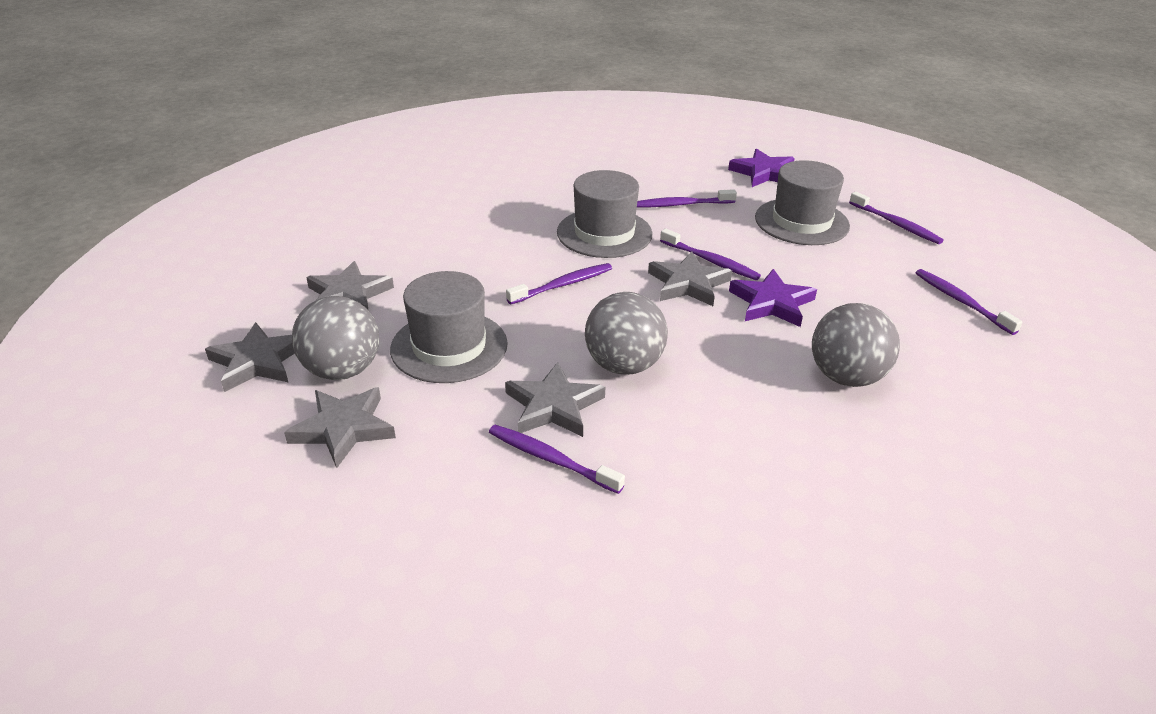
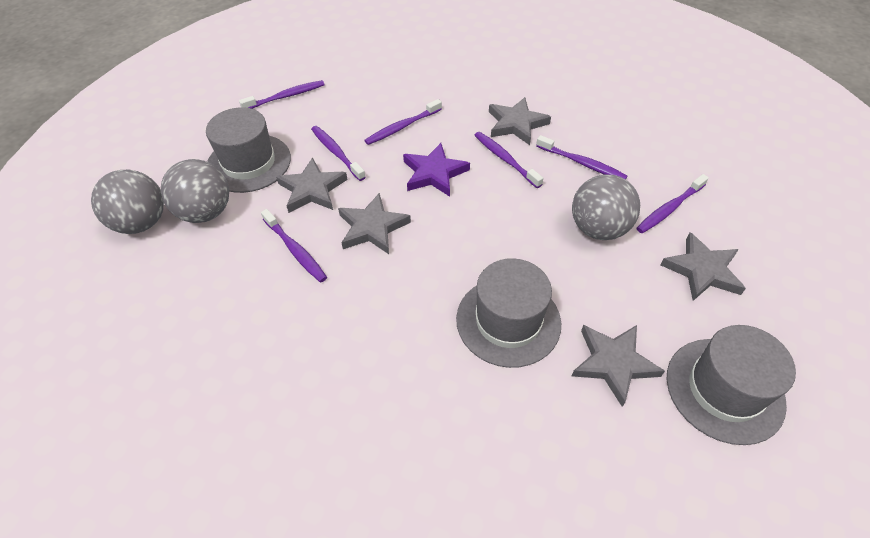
purple star: [728,149,795,187] [729,269,817,327] = 2 -> [403,143,470,197] = 1
purple toothbrush: [489,425,625,494] [506,263,612,304] [637,189,737,207] [660,228,761,280] [849,191,944,244] [916,269,1023,335] = 6 -> [239,80,325,109] [261,209,327,283] [311,126,366,181] [364,99,442,145] [474,132,543,188] [536,135,627,180] [636,174,709,233] = 7

